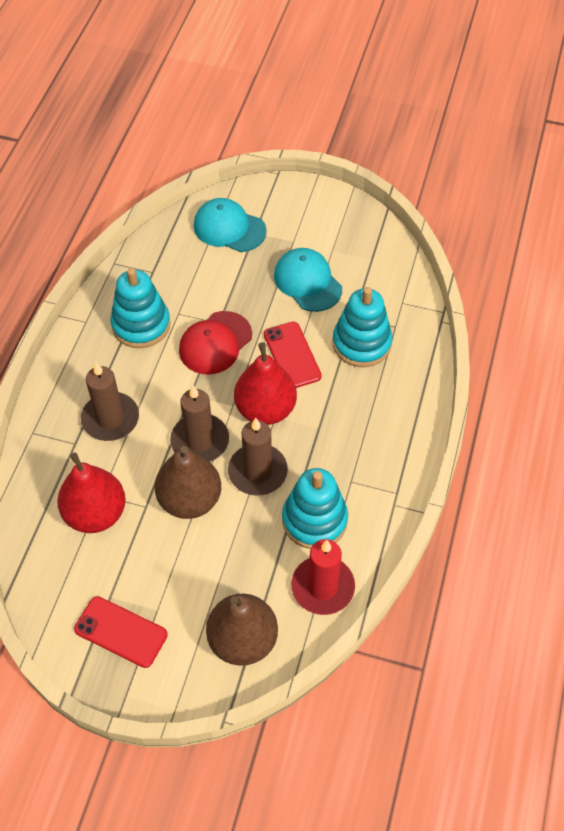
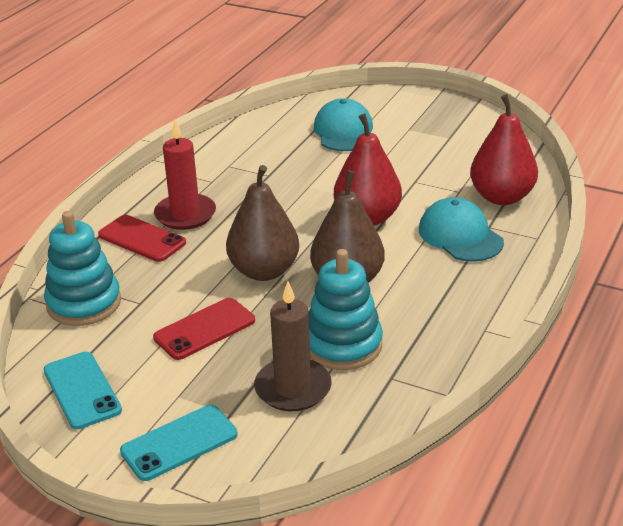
brown candle: [81,362,139,441] [170,386,229,462] [228,418,288,496] = 3 -> [254,281,332,411] = 1
red cap: [179,311,252,374] = 1 -> none = 0
turquoise phone: none = 0 -> [44,352,122,429] [120,405,237,481] = 2
turquoise stacking toy: [110,268,170,348] [282,468,348,549] [333,287,393,367] = 3 -> [44,211,121,326] [309,249,383,370] = 2

